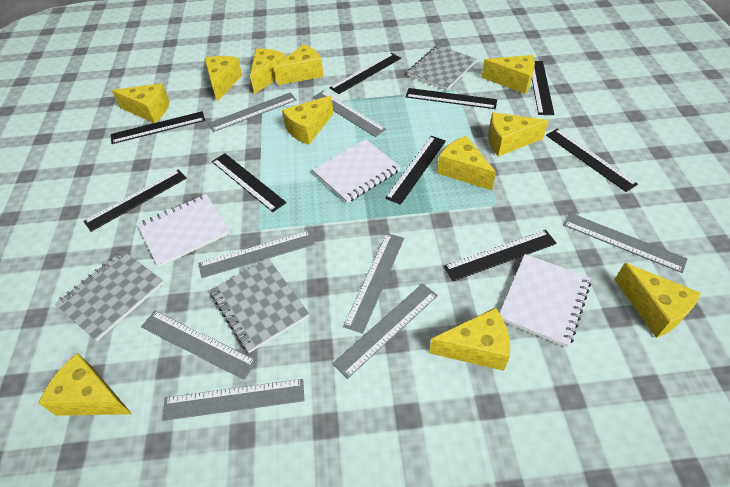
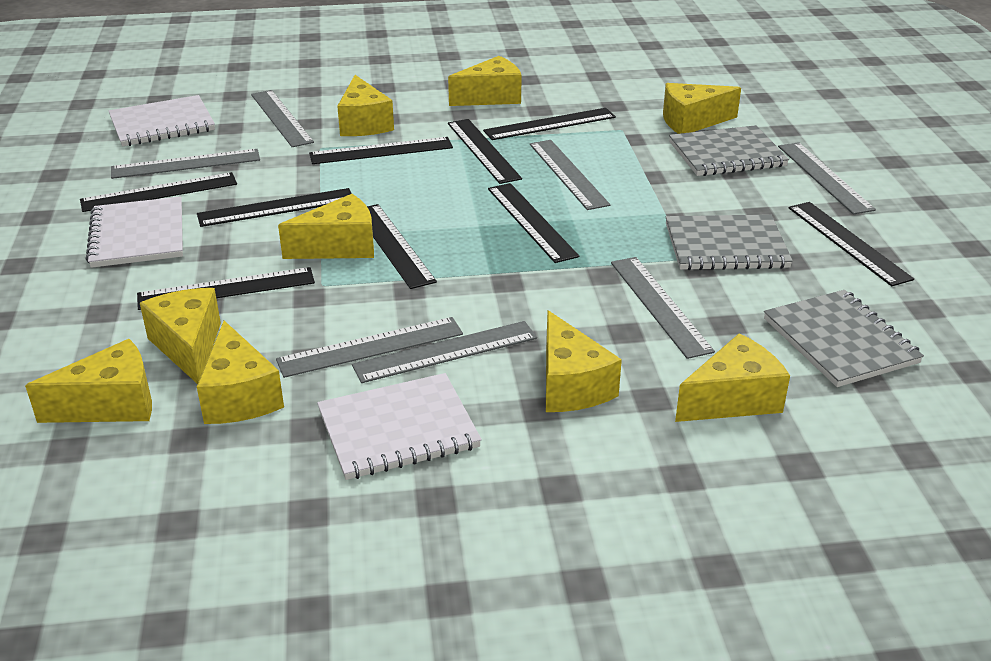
grey ruler: [141,311,257,380] [162,379,304,421] [198,230,315,278] [208,93,297,132] [312,91,386,137] [332,283,438,379] [343,233,404,334] [563,213,687,273] = 8 -> [111,149,260,179] [251,90,314,147] [276,317,463,378] [352,321,537,383] [530,140,610,210] [611,257,715,359] [778,142,876,214] = 7
yellow cheese: [39,353,132,416] [112,83,170,123] [204,56,242,102] [250,49,286,94] [274,44,324,85] [282,96,333,145] [429,307,510,371] [437,136,496,190] [481,55,535,94] [488,112,548,156] [614,263,701,338] = 11 -> [25,339,152,423] [140,288,221,384] [197,321,284,424] [278,194,374,259] [337,75,394,136] [448,56,522,106] [546,310,622,412] [663,83,741,134] [675,333,790,422] = 9

